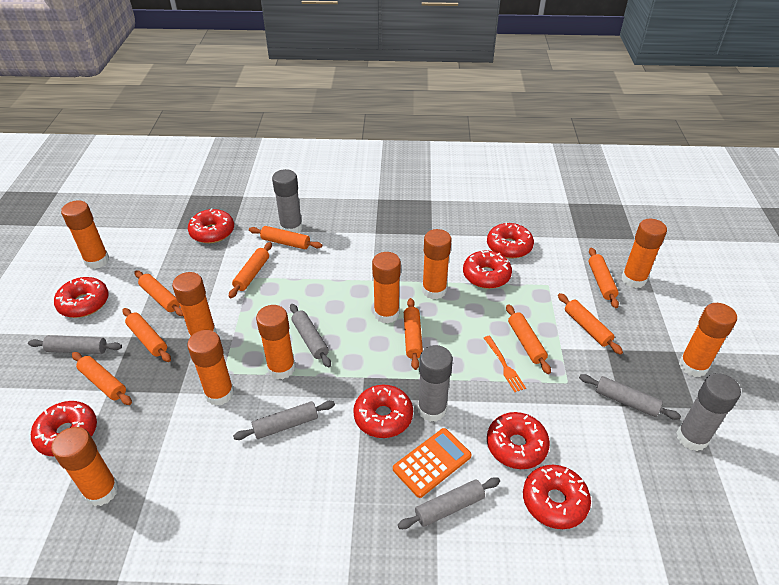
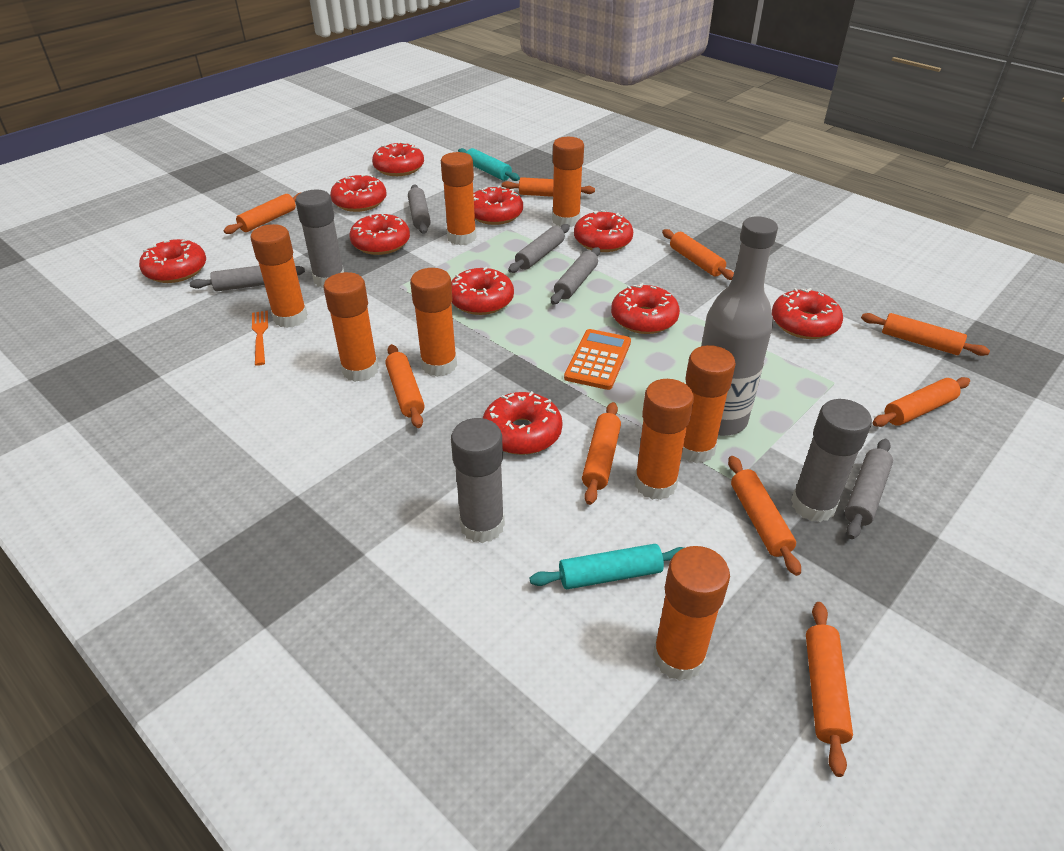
grey bottle: none = 0 -> [701,216,778,436] = 1
orange glue stick: [51,427,119,506] [61,200,109,269] [172,272,217,337] [187,330,234,406] [256,305,296,379] [372,252,401,323] [422,229,452,299] [622,219,667,288] [679,303,737,377] = 9 -> [250,224,308,328] [324,272,379,382] [410,268,457,377] [441,152,477,245] [552,137,584,227] [635,379,694,500] [653,546,730,681] [681,345,736,463] = 8
red donut: [31,401,97,456] [54,277,109,318] [188,209,234,243] [353,385,413,438] [463,250,512,289] [487,223,534,258] [487,412,550,469] [523,465,591,529] = 8 -> [139,239,206,283] [330,174,386,212] [349,214,410,255] [372,141,424,176] [451,267,514,315] [473,185,523,225] [483,391,563,455] [574,210,633,252] [611,283,680,334] [772,288,843,339] = 10
turquoise rolling pin: none = 0 -> [458,148,520,181] [530,544,684,589] = 2

